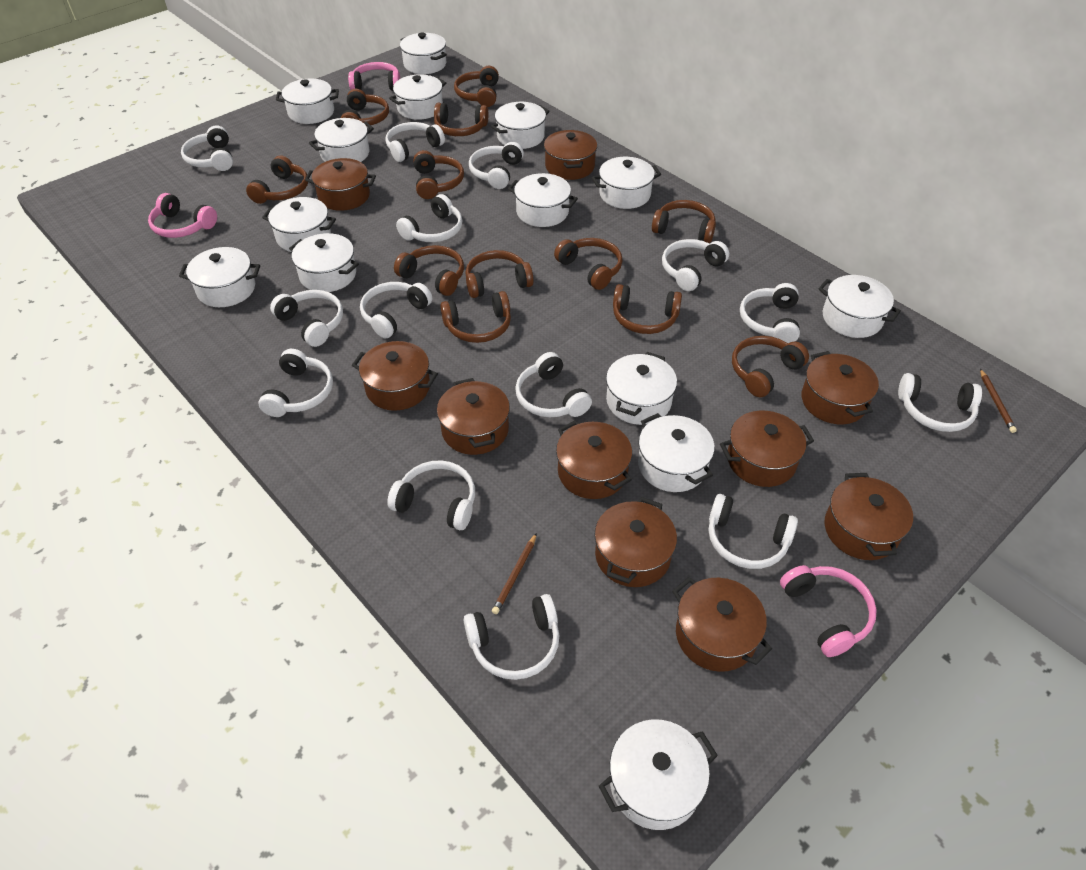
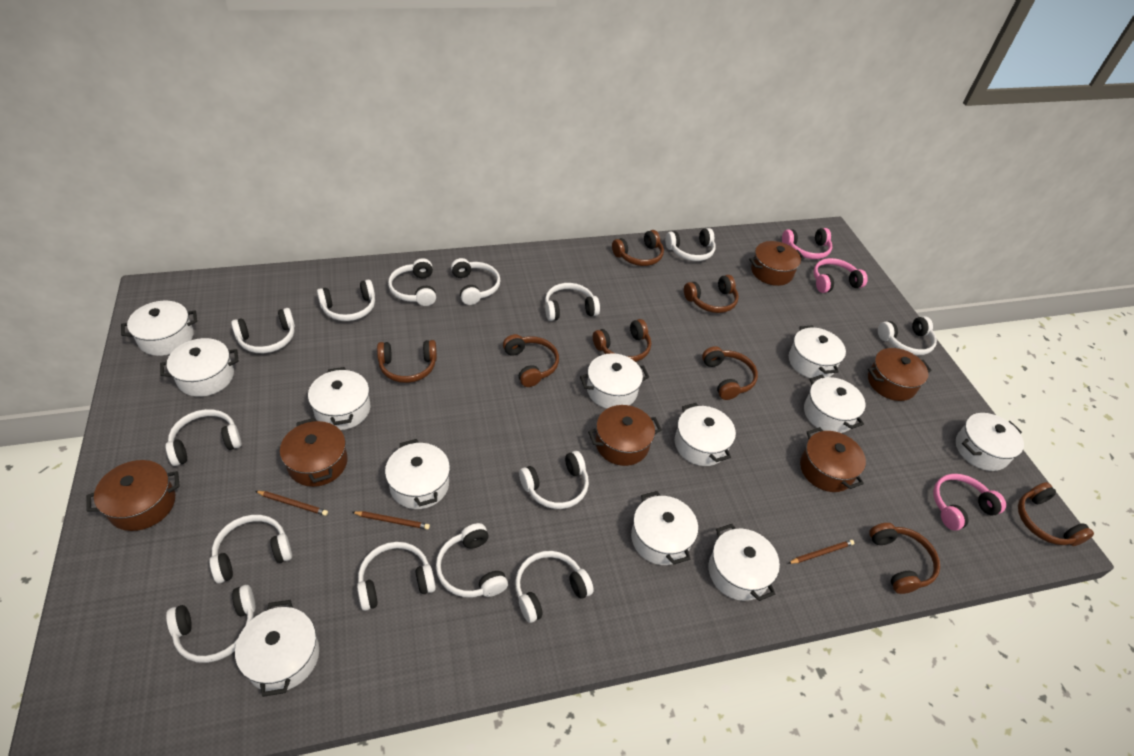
brown headphones: [246,155,308,204] [341,89,389,125] [394,245,464,296] [413,150,464,199] [434,103,488,136] [440,291,511,343] [454,66,499,107] [466,250,534,298] [554,238,622,290] [613,284,682,334] [652,200,716,243] [732,336,809,397] = 12 -> [377,340,437,383] [503,334,559,387] [593,319,651,362] [612,230,664,266] [684,275,739,313] [702,346,758,400] [869,523,940,594] [1018,482,1094,546] = 8
brown pencil: [492,533,537,614] [980,369,1017,433] = 2 -> [255,491,328,516] [352,511,430,530] [788,540,854,564] = 3
brown pot: [305,158,376,211] [352,341,438,411] [437,378,510,455] [544,130,597,180] [556,420,632,499] [594,497,677,587] [672,577,772,672] [720,411,814,487] [802,351,879,424] [824,473,913,560] = 10 -> [86,460,180,531] [280,418,348,487] [588,405,662,466] [749,241,804,286] [800,427,866,492] [868,348,932,401] = 6
white pot: [179,247,260,307] [262,197,336,252] [276,79,339,124] [289,233,359,292] [309,118,374,162] [389,74,446,120] [400,33,447,74] [491,102,550,149] [508,173,578,227] [592,157,661,209] [599,719,718,830] [606,352,677,425] [638,413,715,492] [818,275,901,338] = 14 -> [121,301,197,356] [160,338,239,397] [235,600,319,697] [308,367,370,430] [385,439,450,509] [580,353,649,409] [631,491,698,565] [675,403,736,466] [708,524,780,601] [789,325,846,379] [804,375,865,433] [956,413,1024,471] = 12

